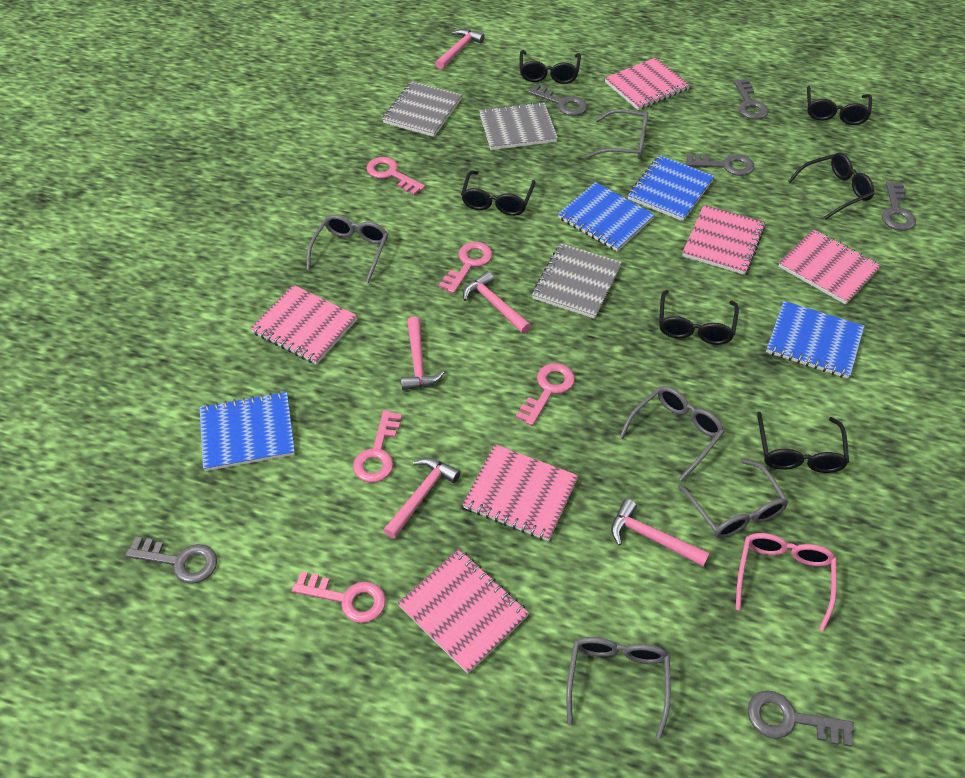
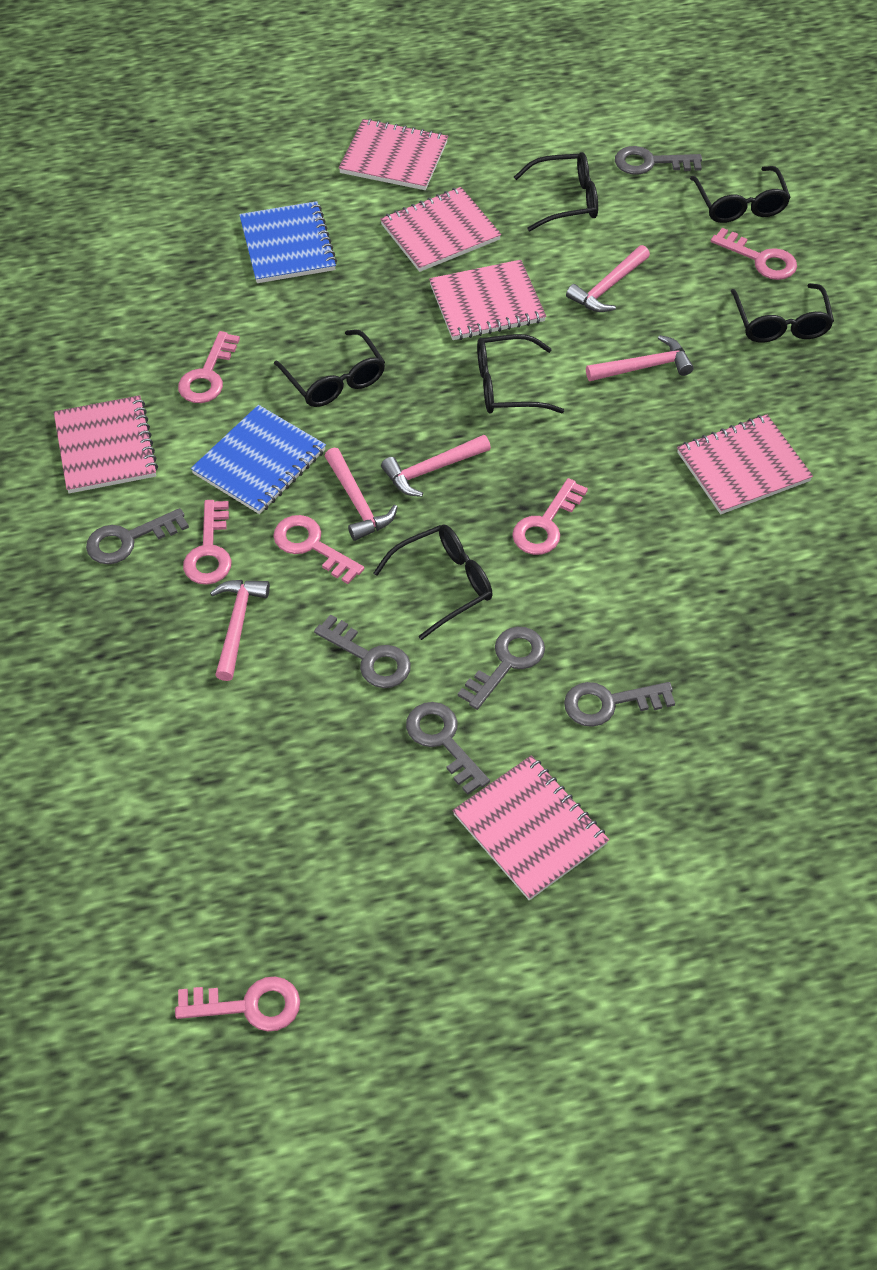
blue notebook: [199,391,295,471] [558,182,655,251] [628,155,715,221] [766,301,864,379] = 4 -> [191,405,326,514] [239,201,337,283] = 2
grey glasses: [306,215,388,283] [566,637,671,739] [588,109,648,159] [619,386,724,481] [678,459,789,539] = 5 -> none = 0
grey notebook: [382,82,462,137] [479,102,558,150] [532,244,622,319] = 3 -> none = 0
pink glasses: [736,533,837,632] = 1 -> none = 0
pink key: [292,571,386,623] [353,410,402,483] [366,157,425,195] [439,242,492,294] [516,363,575,426] = 5 -> [175,976,300,1031] [178,331,240,403] [183,500,231,585] [273,515,364,584] [512,478,588,555] [711,228,797,280] = 6

